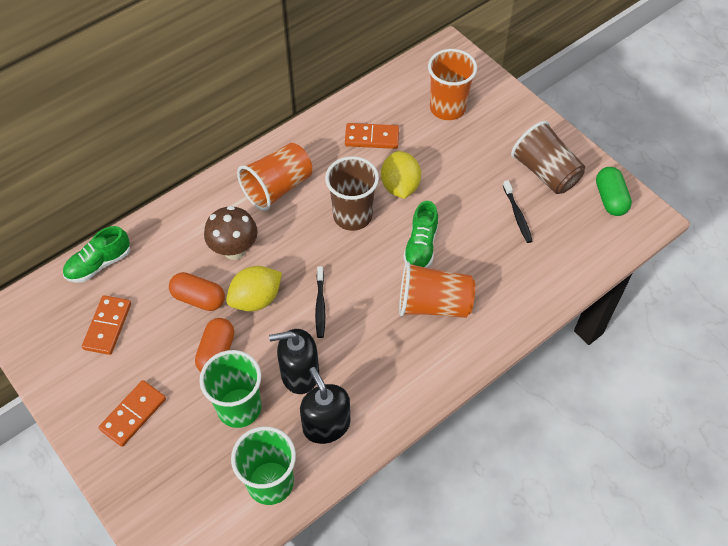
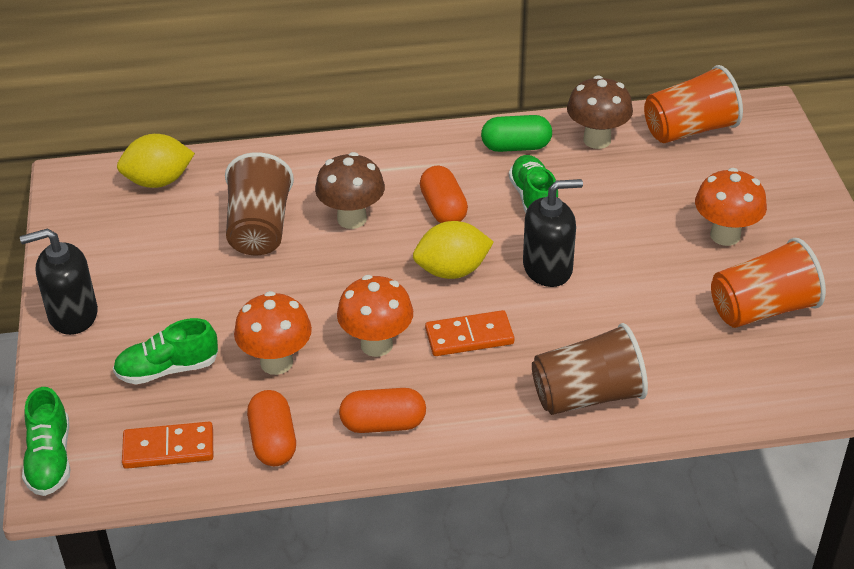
black toothbrush: [315,266,325,338] [503,180,532,243] = 2 -> none = 0
brown mushroom: [204,206,258,260] = 1 -> [315,152,385,229] [567,75,633,149] = 2
green cup: [199,350,262,428] [231,426,296,505] = 2 -> none = 0
green shoe: [63,226,130,283] [403,201,438,268] = 2 -> [22,387,70,496] [113,318,218,384] [509,155,558,213] = 3
orange capsule: [169,272,225,311] [195,318,234,372] = 2 -> [247,390,296,466] [339,388,426,433] [420,166,468,223] = 3
orange cup: [237,143,312,211] [399,262,475,318] [428,49,477,120] = 3 -> [644,65,743,143] [711,238,826,328] = 2
orange domino: [82,295,131,355] [99,380,166,447] [345,123,399,149] = 3 -> [122,422,213,469] [425,310,515,356] = 2
orange mushroom: none = 0 -> [234,291,312,375] [337,275,413,357] [695,168,767,246] = 3

